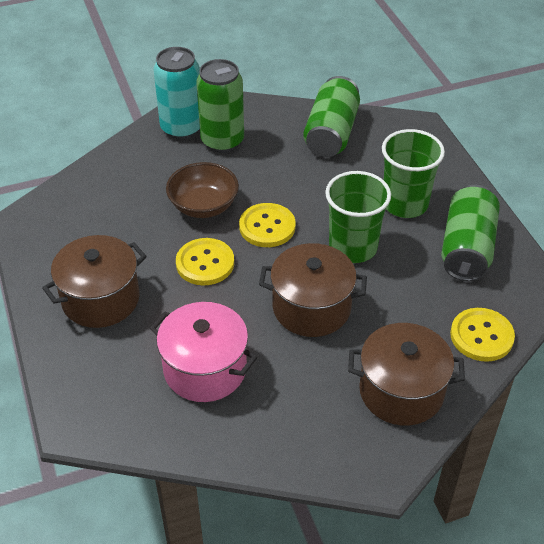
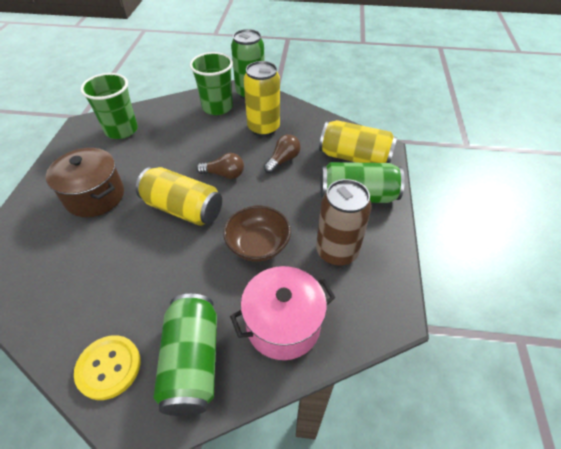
brown can: none = 0 -> [316,179,372,266] = 1
brown light bulb: none = 0 -> [196,153,244,179] [264,134,301,173] = 2
brown pot: [42,235,147,328] [259,243,367,337] [348,323,465,426] = 3 -> [46,148,124,217] = 1
turquoise can: [153,47,200,140] = 1 -> none = 0
yellow button: [176,238,234,285] [239,203,295,247] [450,308,515,362] = 3 -> [74,335,141,400] = 1
yellow can: none = 0 -> [136,167,222,226] [244,61,280,137] [319,120,397,163] = 3

